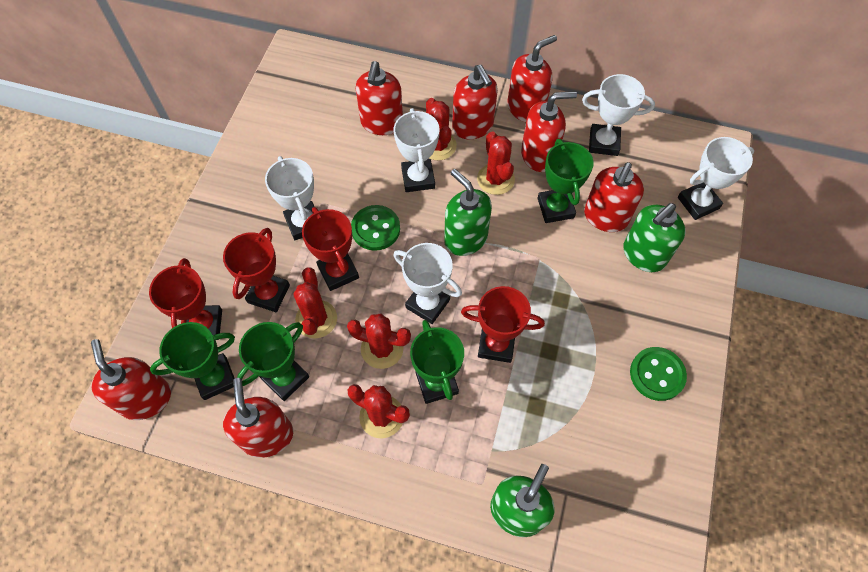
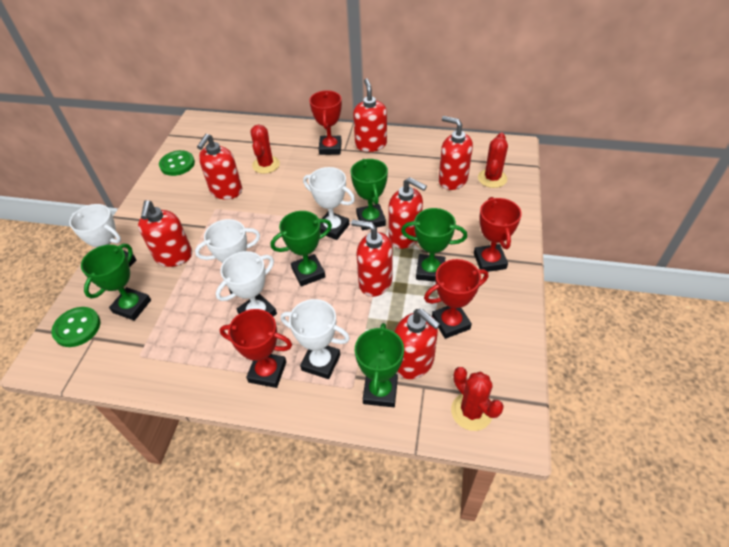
green soap dispenser: [444,169,492,256] [490,464,555,537] [623,203,686,272] = 3 -> none = 0
green trophy: [150,322,235,400] [237,322,309,401] [410,320,464,404] [537,139,594,223] = 4 -> [81,243,151,321] [271,211,332,286] [351,159,388,230] [355,323,404,407] [401,208,467,282] = 5
red cactus: [293,267,337,338] [347,313,411,369] [348,384,410,438] [426,98,457,160] [477,131,515,195] = 5 -> [250,124,280,174] [451,367,504,431] [478,132,508,188] = 3

